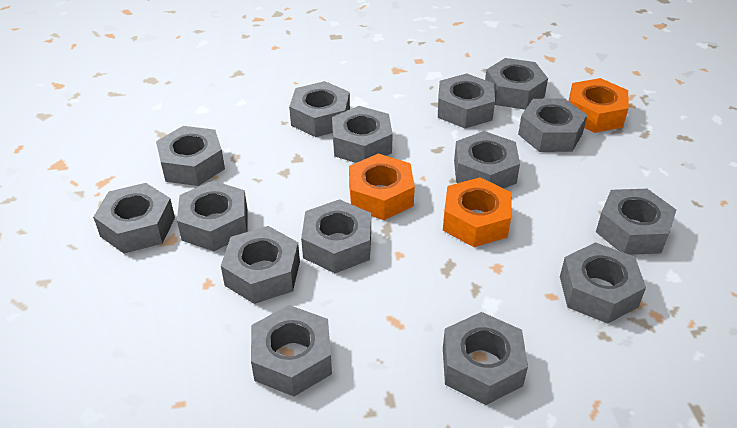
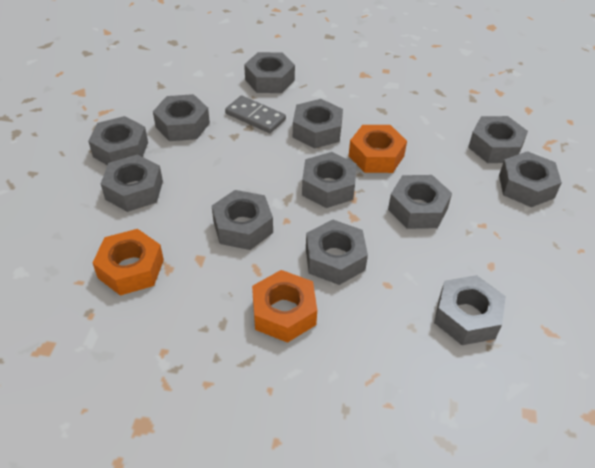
grey domino: none = 0 -> [225,95,286,133] = 1
grey nut: [93,183,175,254] [156,126,225,186] [177,181,248,251] [221,226,300,304] [251,305,332,397] [289,81,350,137] [301,199,371,273] [332,106,393,163] [438,73,495,128] [443,312,528,405] [454,131,520,188] [485,58,548,110] [518,98,587,152] [560,242,646,324] [596,189,676,255] = 15 -> [88,116,148,165] [101,154,163,212] [153,94,210,141] [212,190,273,250] [244,52,295,93] [293,99,343,149] [302,152,356,208] [306,219,368,285] [388,175,452,229] [434,275,506,345] [468,116,528,163] [499,151,562,207] = 12

